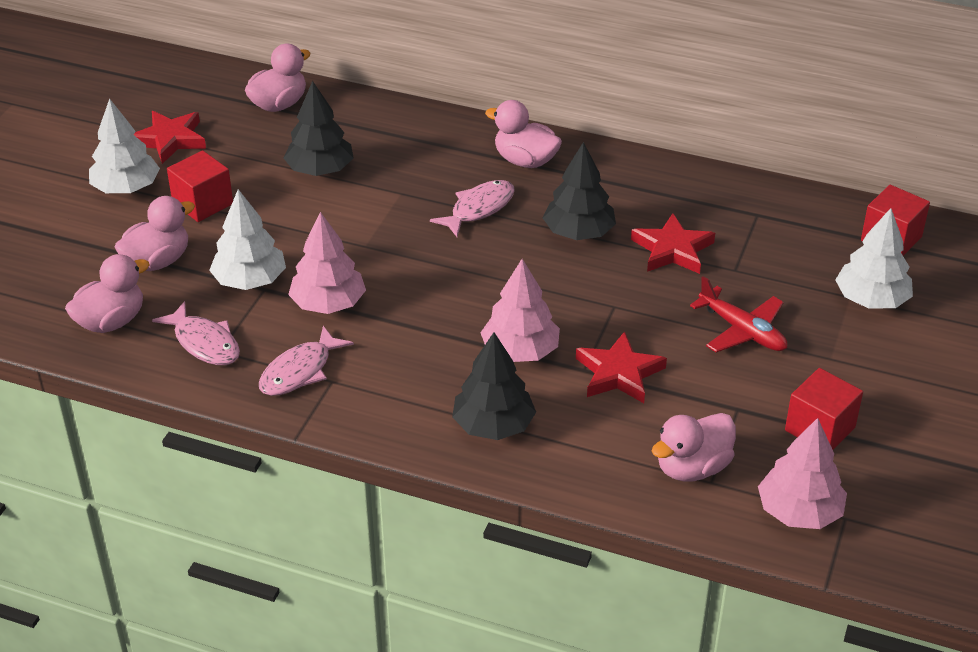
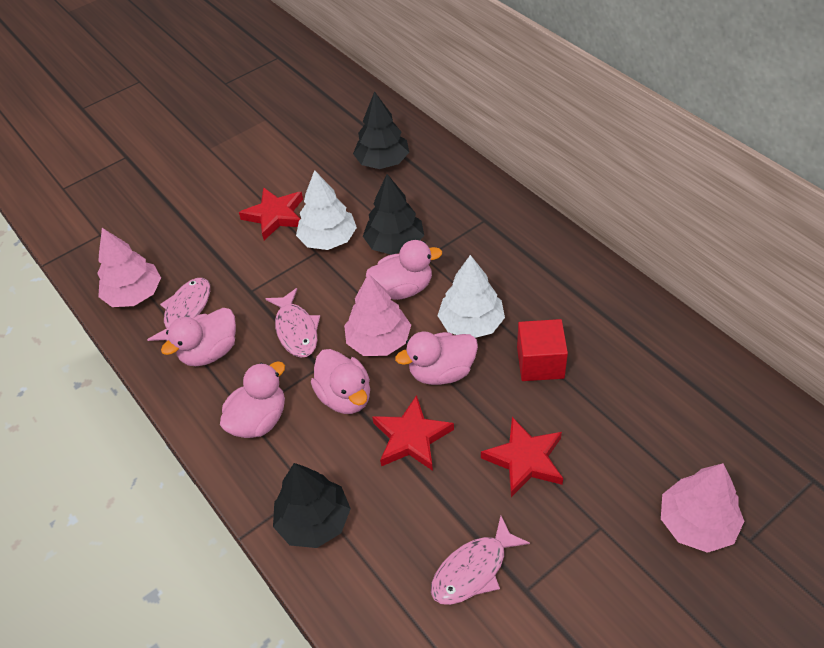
red cube: [167,150,233,222] [785,368,863,450] [861,185,930,256] = 3 -> [517,319,568,381] = 1
red plane: [690,276,787,353] = 1 -> none = 0
white tree: [89,98,160,193] [209,189,286,290] [835,208,913,309] = 3 -> [296,170,357,250] [437,255,505,338] = 2

